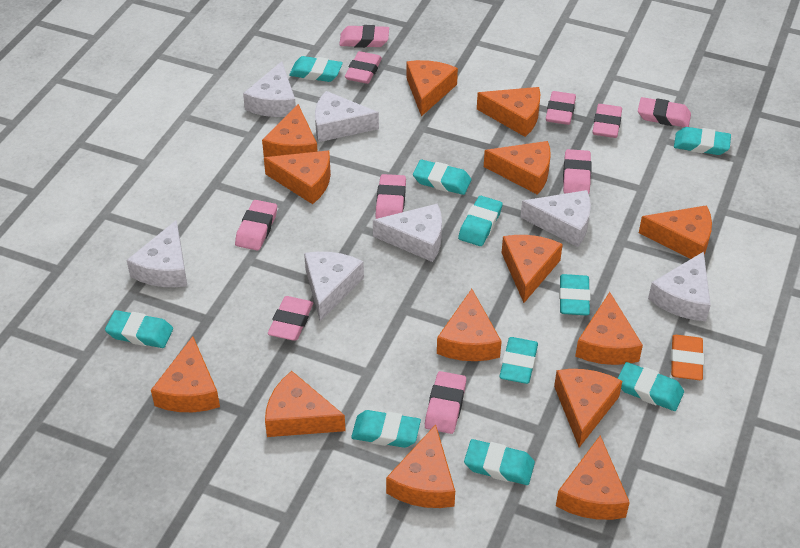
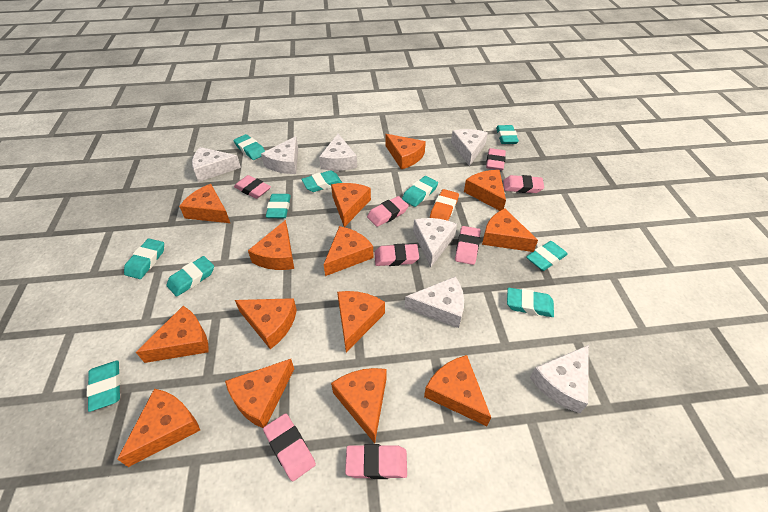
pink eraser: [235,200,277,251] [268,296,313,341] [339,25,389,48] [345,51,382,84] [375,174,406,219] [425,371,466,434] [546,91,576,125] [563,149,592,194] [592,104,622,138] [638,97,691,127] = 10 -> [234,175,271,199] [263,413,316,481] [345,444,407,479] [367,196,409,227] [374,244,419,266] [455,226,481,265] [486,148,506,171] [503,175,544,193] = 8

